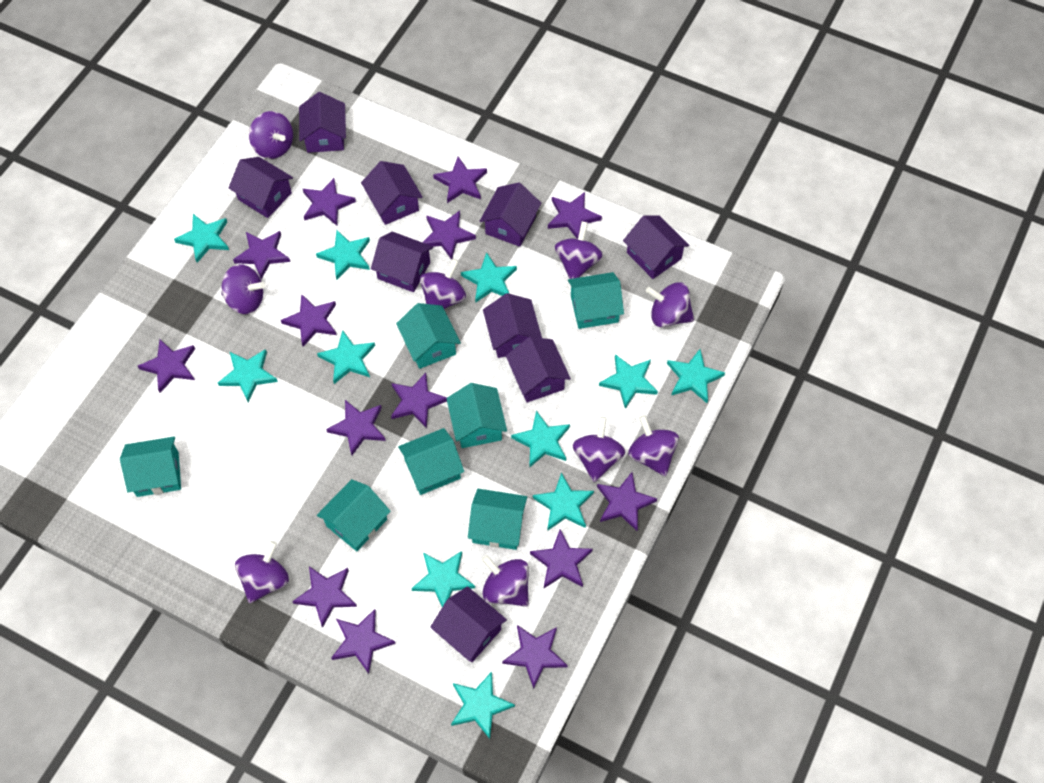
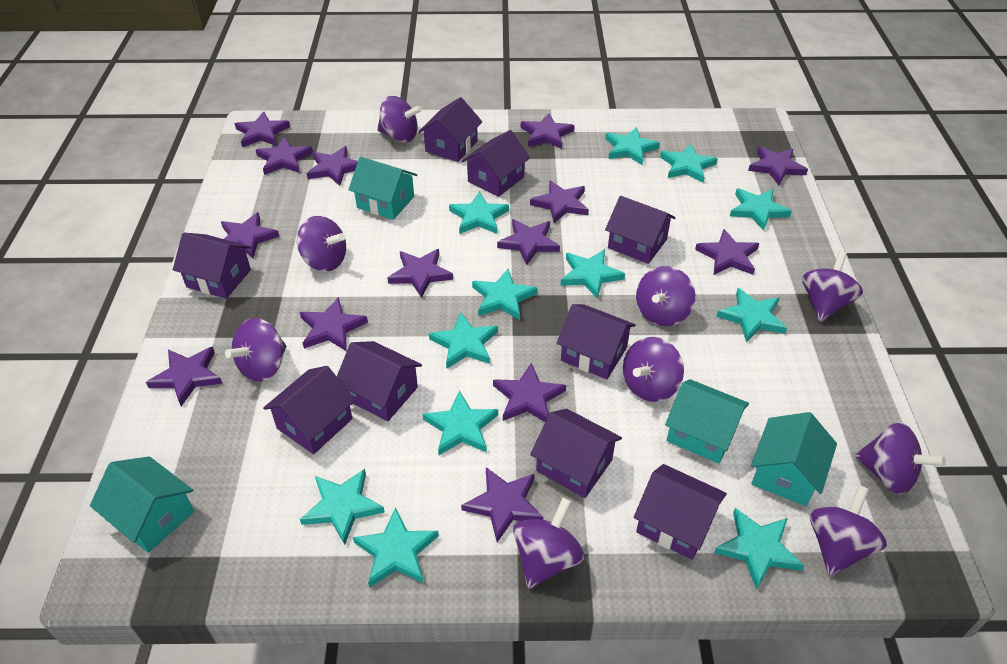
turquoise house: [120,436,181,497] [317,479,391,551] [396,303,461,369] [398,428,464,495] [446,383,507,448] [468,489,527,550] [568,272,624,329] = 7 -> [90,456,194,553] [348,157,417,220] [665,379,749,464] [751,412,837,506] = 4
turquoise star: [174,214,229,263] [218,349,278,402] [316,230,370,280] [317,330,375,384] [411,551,475,607] [451,672,515,739] [461,252,517,303] [511,411,570,468] [533,473,594,531] [599,354,658,409] [667,349,725,403] = 11 -> [300,469,385,545] [353,507,439,588] [423,390,498,455] [429,312,498,369] [449,192,509,234] [472,269,538,320] [560,249,625,299] [605,127,660,165] [660,144,718,183] [714,508,804,590] [716,288,787,342] [730,188,792,231] = 12

